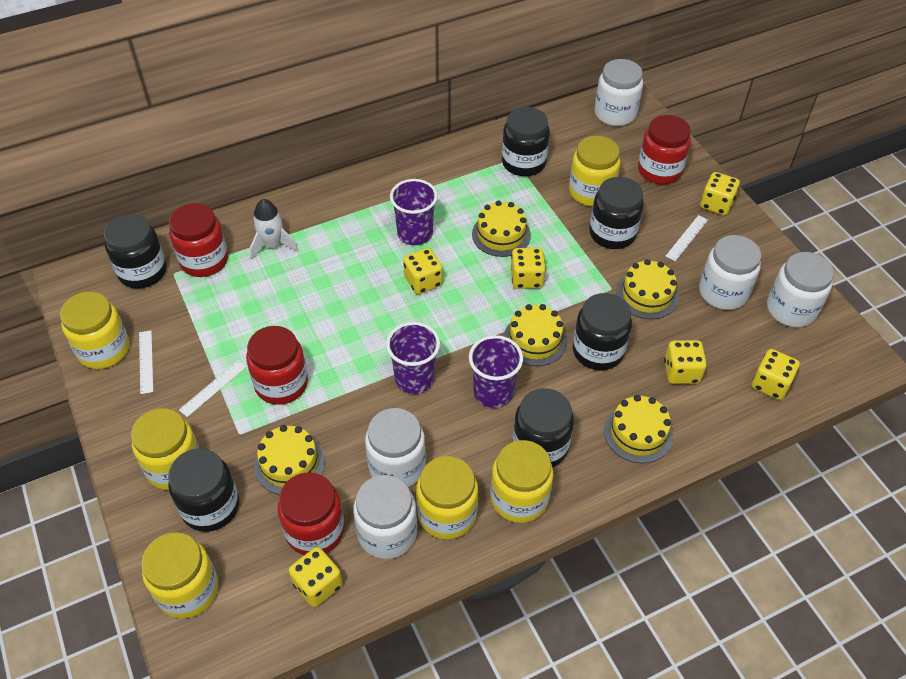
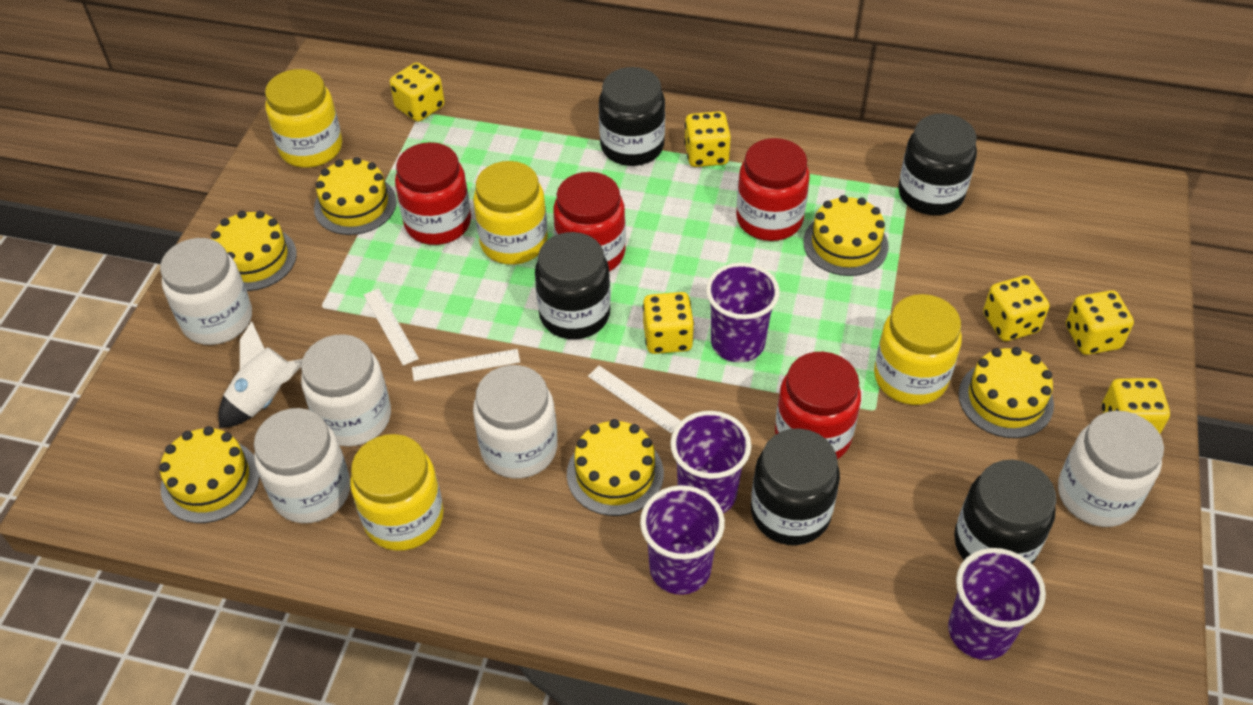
black jar: [104,214,167,288] [168,448,239,532] [502,107,550,176] [512,388,574,468] [573,293,632,370] [589,177,644,249] = 6 -> [535,232,611,339] [599,67,665,166] [751,428,840,545] [898,114,977,215] [954,460,1056,564] = 5
purple cup: [386,322,440,394] [390,179,438,245] [469,335,523,408] = 3 -> [640,485,725,595] [670,411,751,513] [706,262,780,362] [948,548,1046,660] = 4
yellow cake: [254,425,325,495] [472,200,531,257] [503,304,567,366] [604,395,673,463] [616,259,679,319] = 5 -> [159,426,260,523] [211,211,297,291] [314,157,397,235] [567,419,664,516] [803,195,889,276] [958,347,1054,438] = 6
yellow jar: [60,292,129,369] [131,408,200,490] [141,532,218,619] [416,456,478,539] [490,440,553,523] [569,136,621,206] = 6 -> [265,69,342,168] [350,434,444,551] [473,161,548,265] [874,294,962,405] = 4

